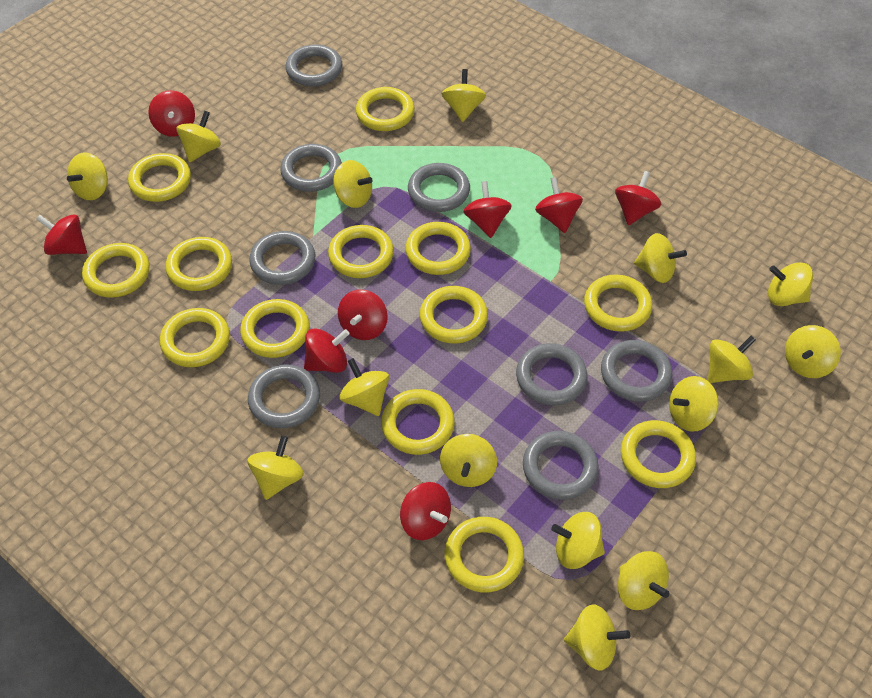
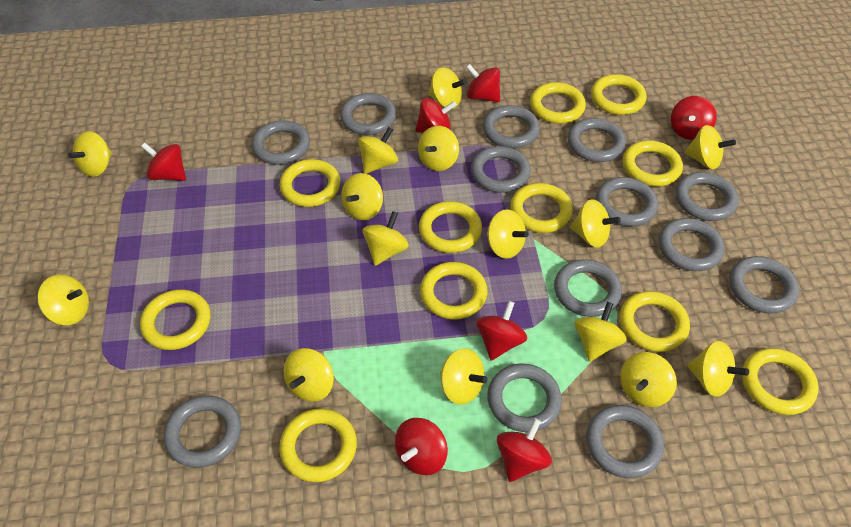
grey ring: [248,364,320,428] [249,231,315,285] [280,144,342,192] [286,44,342,87] [408,163,470,212] [516,343,588,405] [523,431,598,500] [601,340,672,402] = 8 -> [164,395,241,468] [251,120,310,165] [340,93,397,135] [471,146,531,193] [483,105,540,148] [487,364,562,432] [554,259,622,317] [568,118,626,162] [586,405,664,478] [596,177,658,227] [659,218,725,271] [675,172,739,221] [729,256,799,314] = 13
red spinning top: [36,214,87,255] [148,90,195,137] [304,329,350,373] [338,289,388,340] [400,482,451,540] [463,181,512,238] [535,177,583,233] [615,171,661,225] = 8 -> [141,142,186,181] [395,418,448,475] [415,98,457,133] [466,64,500,102] [476,301,527,360] [497,418,552,482] [671,96,717,140] = 7
yellow ring: [82,243,150,298] [128,153,191,202] [160,308,230,367] [166,237,232,291] [240,299,310,358] [328,225,394,278] [356,87,415,131] [381,389,455,455] [405,222,471,275] [420,286,488,343] [445,517,524,592] [584,275,652,332] [621,420,696,488] = 13 -> [140,289,210,350] [279,159,340,207] [279,408,357,482] [419,201,482,253] [420,262,487,320] [510,183,573,233] [530,82,586,124] [591,74,647,115] [619,291,690,352] [622,140,683,187] [742,348,819,415] = 11

